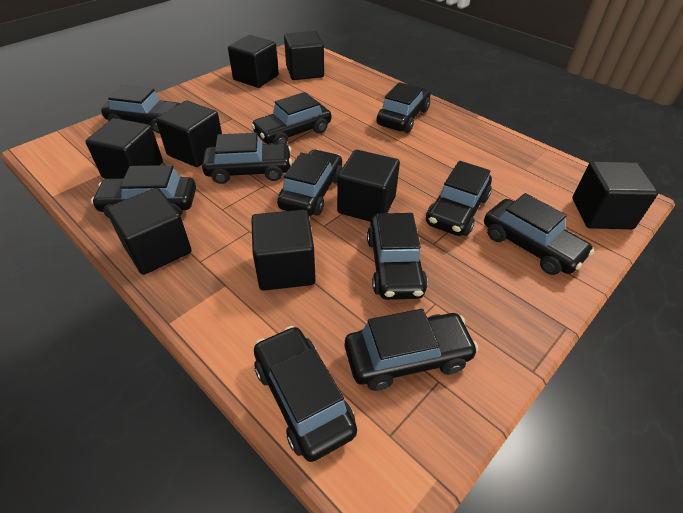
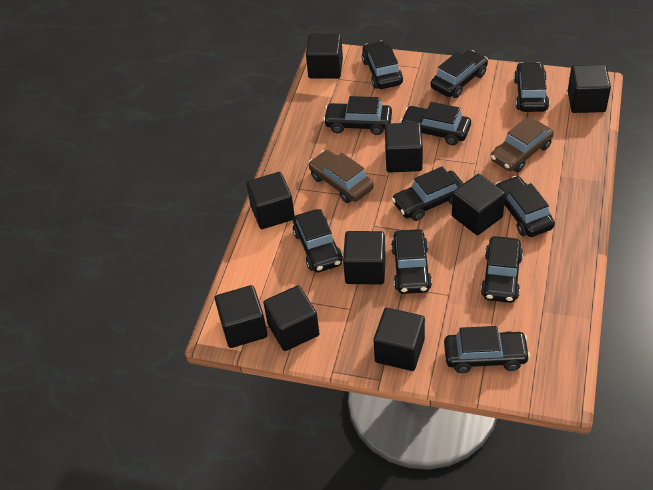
black cube: [85,118,163,179] [106,188,192,275] [156,101,222,167] [228,35,279,88] [251,209,316,291] [284,31,324,80] [337,150,400,222] [572,161,658,229] = 8 -> [215,285,267,348] [246,172,295,229] [263,285,320,351] [306,34,343,79] [343,231,386,285] [374,308,425,371] [385,122,423,173] [452,174,505,235] [568,65,611,113] = 9
brown car: none = 0 -> [308,150,374,203] [491,117,554,172] = 2

